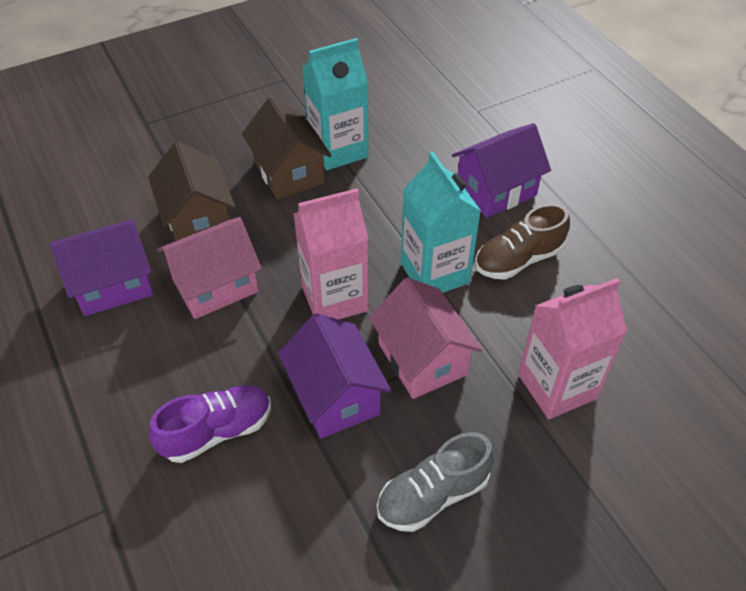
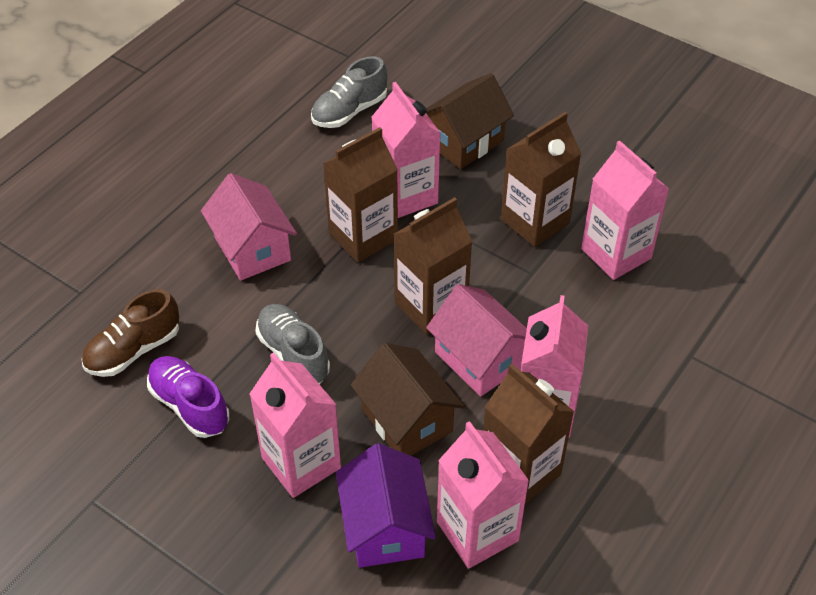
brown carton: none = 0 -> [323,127,398,263] [394,197,473,335] [483,364,574,504] [501,112,582,247] = 4
grey shoe: [377,432,494,532] = 1 -> [255,304,330,384] [311,56,387,128] = 2
pink carton: [293,188,369,320] [518,278,627,419] = 2 -> [250,352,341,498] [371,82,440,218] [437,421,529,569] [520,295,588,437] [581,140,669,280] = 5
purple house: [50,219,154,316] [278,313,391,439] [452,123,551,218] = 3 -> [336,443,436,568] = 1
turquoise carton: [303,38,369,170] [401,151,481,293] = 2 -> none = 0

